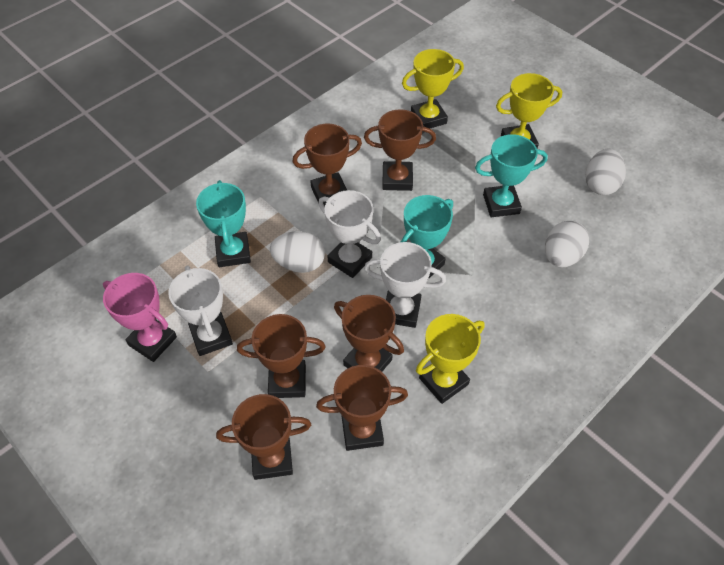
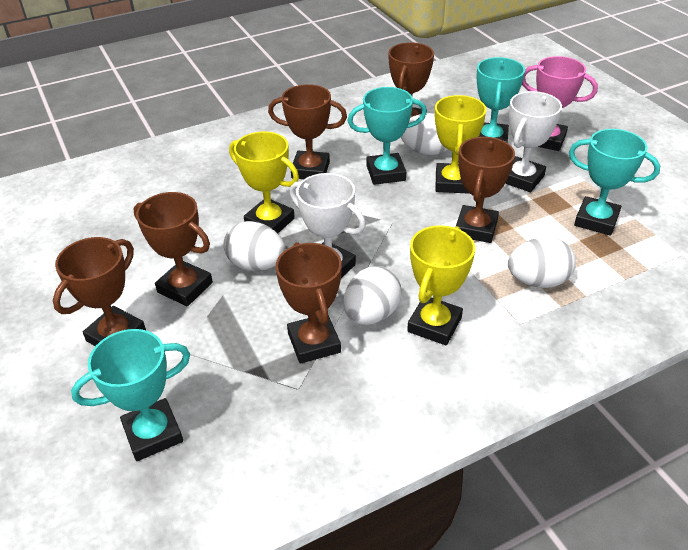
turquoise trophy: [196,180,251,267] [401,195,453,279] [475,134,548,217] = 3 -> [71,329,190,461] [348,87,427,185] [477,57,525,143] [569,129,660,236] = 4
white egg: [270,231,325,273] [545,221,589,267] [585,149,626,195] = 3 -> [223,221,286,271] [344,266,401,325] [401,113,447,155] [508,237,576,288] = 4
white trophy: [168,266,233,356] [318,190,381,278] [364,242,446,328] = 3 -> [290,173,366,278] [505,91,562,192] = 2

